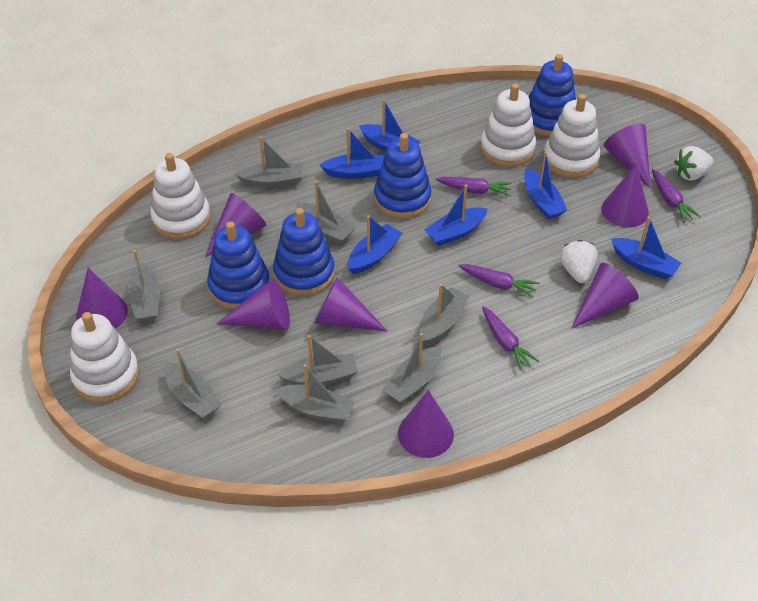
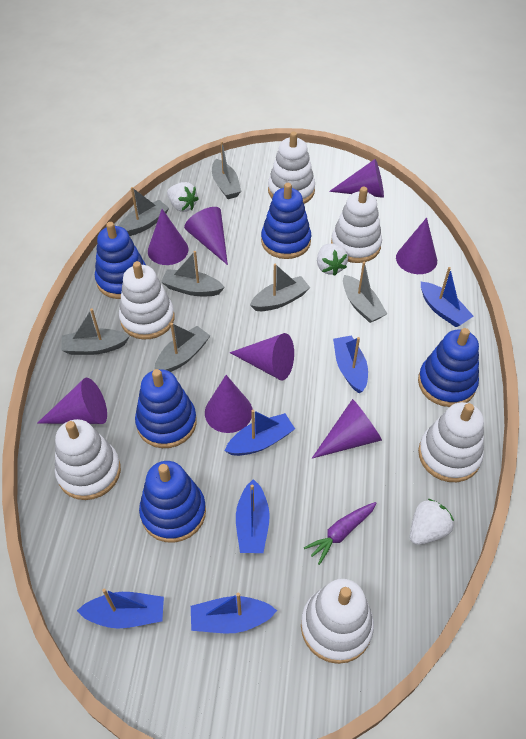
blue stacking toy: [207,221,270,309] [273,208,335,296] [374,133,432,218] [529,54,576,136] = 4 -> [95,222,146,299] [135,369,197,448] [139,461,206,543] [261,183,311,259] [418,328,479,407] = 5
grey boat: [128,250,160,322] [164,349,221,419] [235,137,303,188] [275,364,355,423] [277,335,358,385] [296,181,355,245] [383,333,441,404] [420,284,469,345] = 8 -> [61,309,130,355] [118,187,169,236] [154,323,210,372] [161,251,225,296] [212,141,241,199] [250,264,310,311] [343,262,387,323] = 7
purple carrot: [436,177,512,196] [458,264,539,298] [482,306,539,370] [652,169,701,222] = 4 -> [304,502,377,565] = 1
white stacking toy: [70,312,139,402] [150,153,211,239] [480,83,536,167] [543,94,600,178] = 4 -> [55,419,121,500] [119,261,175,339] [268,132,315,204] [301,579,374,664] [331,187,382,263] [418,402,484,482] = 6
white strawberry: [560,240,598,283] [674,146,713,181] = 2 -> [167,182,199,212] [317,244,348,276] [410,499,454,545] = 3

